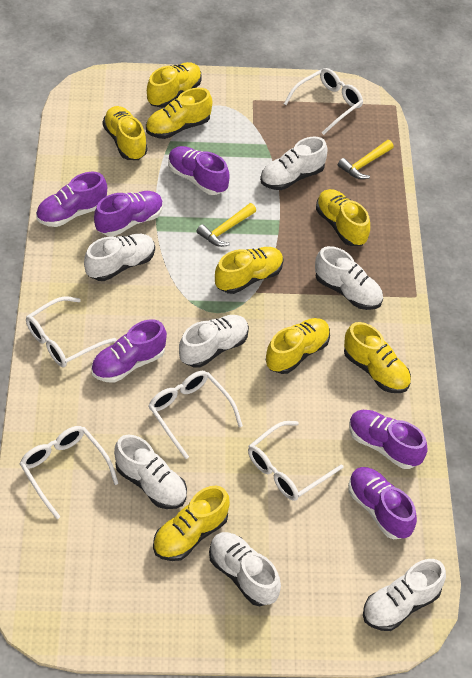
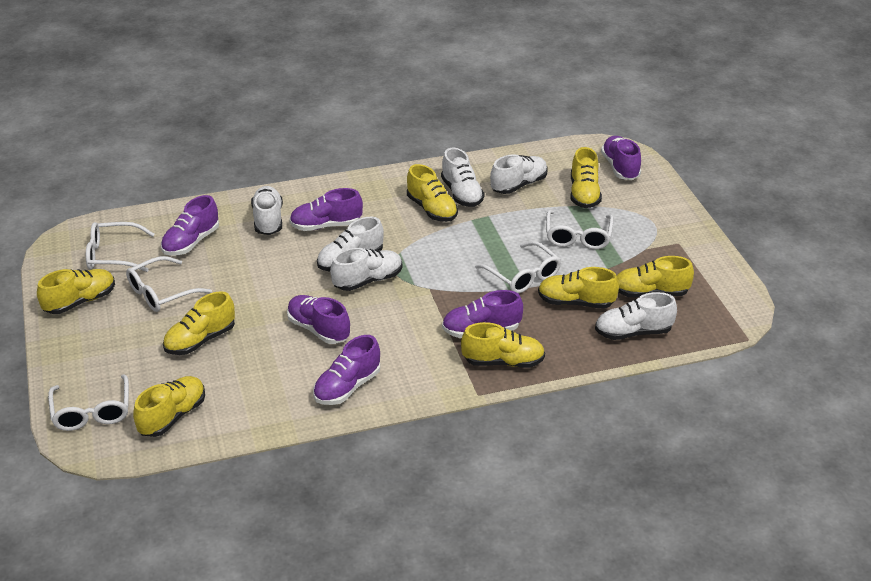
white shoe: [84,234,155,281] [114,434,187,509] [179,315,249,368] [209,532,281,606] [260,136,328,190] [315,246,383,310] [363,559,446,631] = 7 -> [251,186,283,235] [317,217,384,271] [330,248,402,291] [441,147,485,207] [490,154,548,194] [595,292,677,340] = 6
yellow hammer: [196,203,256,247] [338,140,394,179] = 2 -> none = 0

